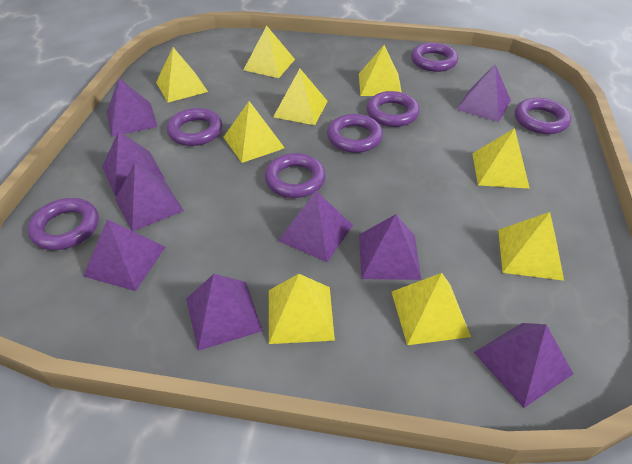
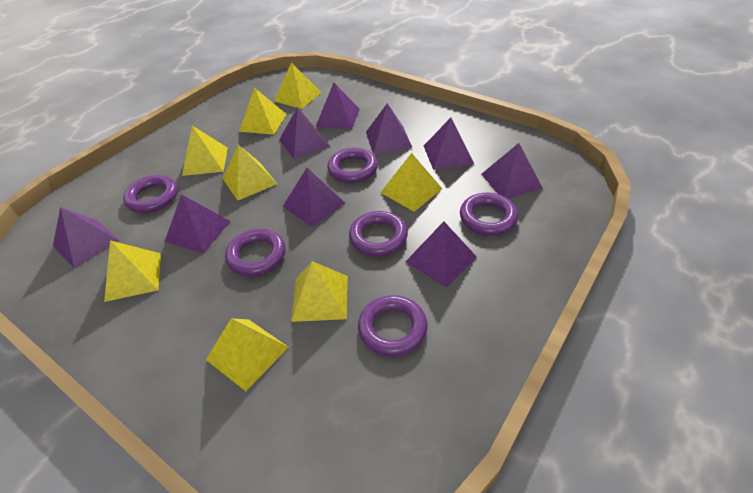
purple ring: [28,198,99,250] [167,108,223,146] [265,153,326,198] [327,114,383,153] [366,91,420,127] [411,42,458,72] [515,98,571,134] = 7 -> [123,175,178,213] [225,229,286,276] [327,147,378,183] [349,211,408,256] [358,295,428,357] [460,193,518,236] = 6
yellow pyramid: [156,47,208,102] [224,101,285,163] [244,26,295,78] [269,274,335,344] [273,69,328,125] [359,45,402,96] [392,273,471,345] [472,128,530,189] [498,212,564,281] = 9 -> [104,240,161,302] [182,126,228,176] [206,318,289,391] [222,145,277,201] [239,88,287,135] [274,62,322,109] [291,261,348,322] [380,153,442,212] = 8

